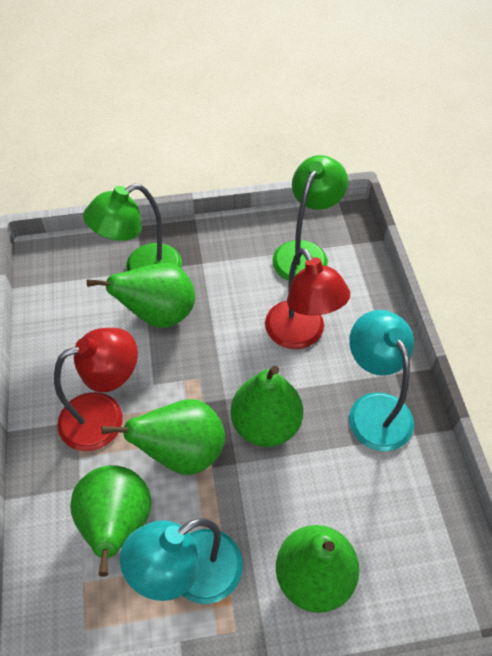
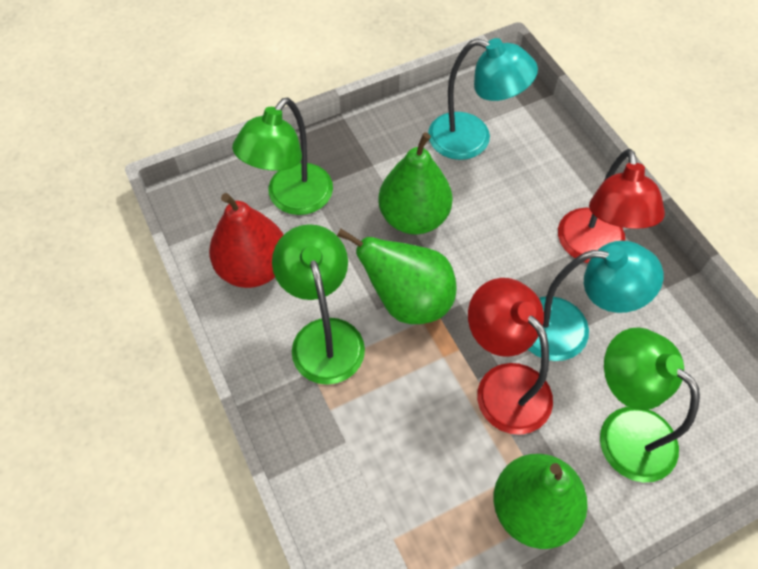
green lamp: [83,184,182,271] [272,155,348,281] = 2 -> [232,98,333,215] [272,224,365,385] [600,328,700,482] = 3
green pear: [70,465,151,577] [87,263,195,328] [102,399,225,475] [231,366,303,447] [276,525,359,613] = 5 -> [337,228,457,324] [378,132,453,234] [494,454,588,549] = 3
red pear: none = 0 -> [209,193,284,288] = 1

